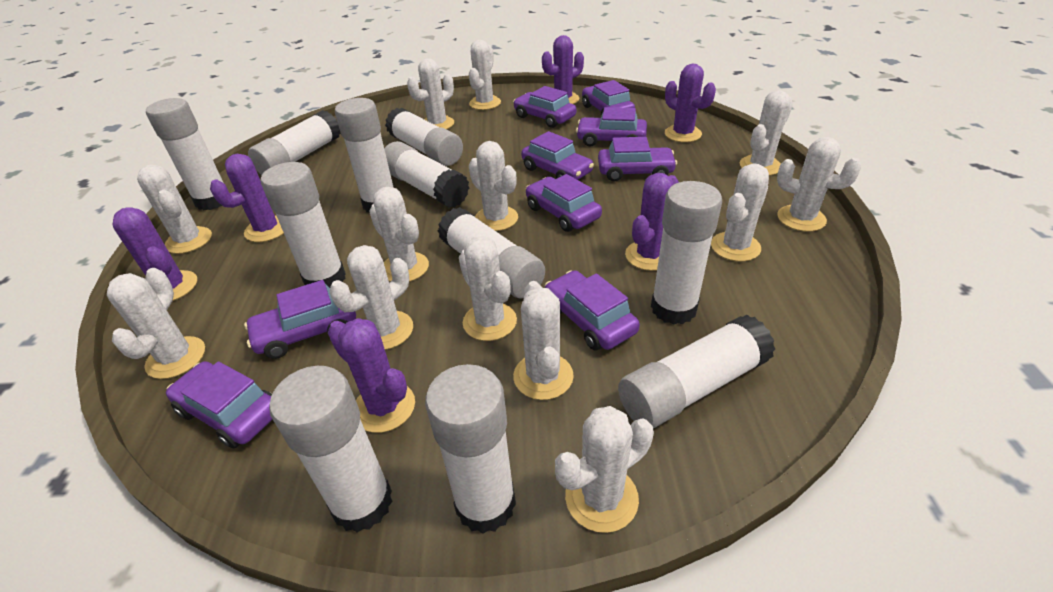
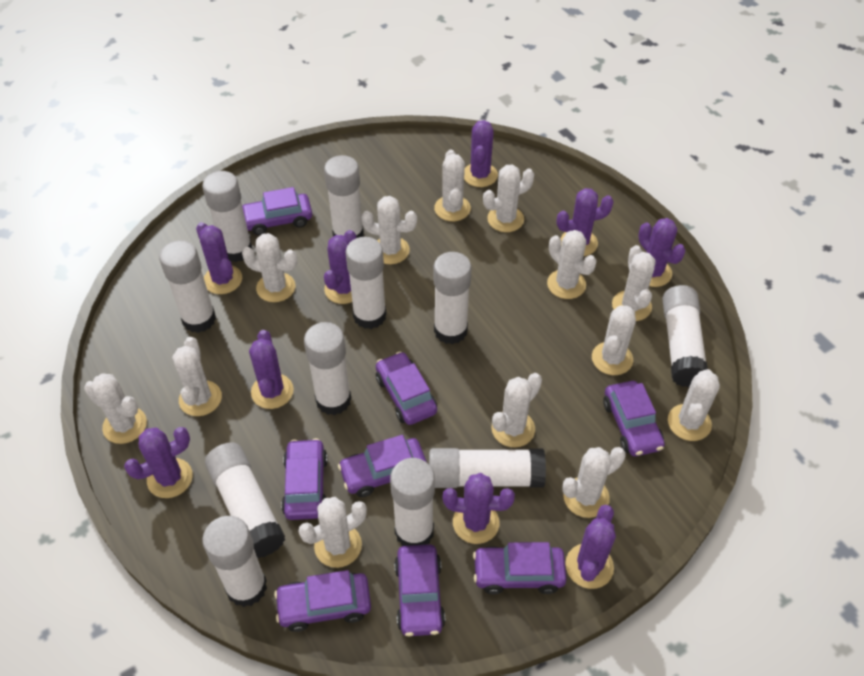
purple cactus: [112,207,197,301] [210,154,284,242] [328,318,415,433] [542,35,584,104] [625,173,679,271] [665,64,716,142] = 6 -> [124,427,193,498] [196,222,242,294] [249,330,294,409] [324,230,356,304] [443,473,515,544] [464,120,498,187] [556,188,614,256] [565,505,616,589] [638,218,685,287] = 9
purple car: [166,361,273,448] [244,280,356,359] [513,86,577,128] [521,131,594,180] [526,174,602,232] [545,270,640,351] [576,107,647,147] [582,80,635,116] [598,137,677,182] = 9 -> [242,187,312,235] [274,570,371,632] [281,438,328,520] [338,435,427,497] [376,352,437,425] [394,544,445,637] [473,542,567,595] [603,381,665,456] = 8

